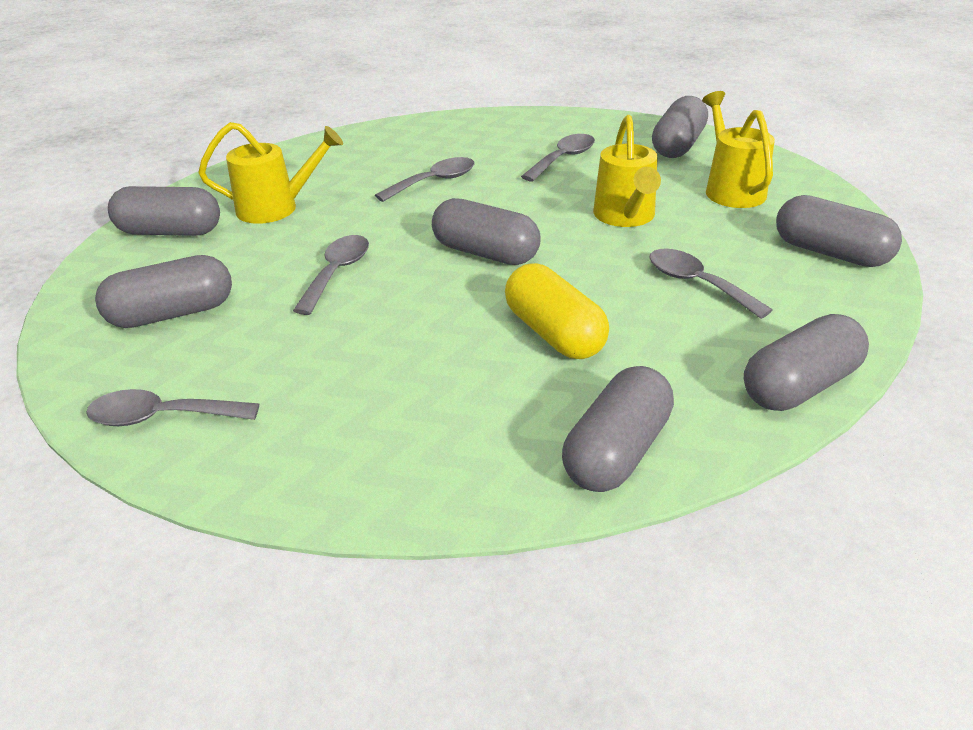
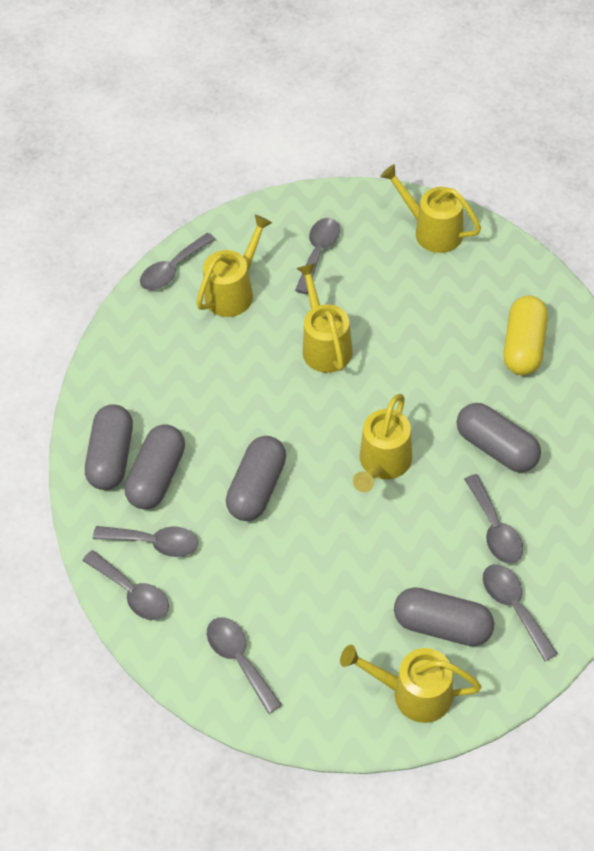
grey capsule: [95,255,232,328] [108,186,220,236] [432,198,540,265] [562,366,674,492] [652,96,708,158] [744,314,869,411] [776,195,902,267] = 7 -> [85,404,133,490] [125,424,185,509] [226,436,286,521] [394,587,494,646] [457,403,541,472] = 5
grey spoon: [86,389,259,426] [293,235,369,315] [375,157,474,202] [521,134,595,182] [649,249,773,319] = 5 -> [82,550,169,620] [93,526,198,557] [140,233,216,290] [207,617,282,714] [295,218,340,294] [464,474,523,564] [483,564,558,661] = 7
yellow watering can: [198,122,343,224] [593,115,661,227] [702,91,775,208] = 3 -> [196,215,272,317] [296,263,352,373] [340,645,482,723] [353,394,412,492] [380,164,481,253] = 5

